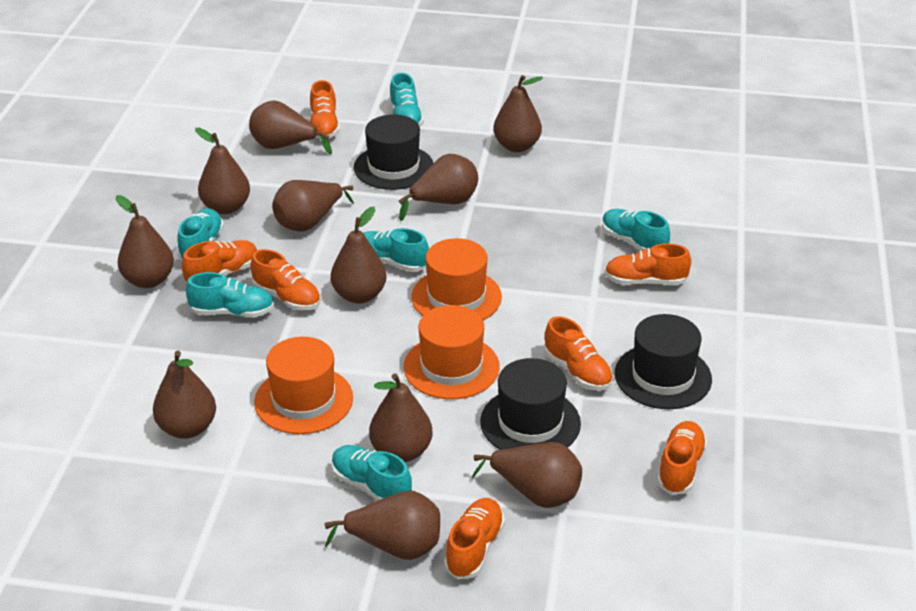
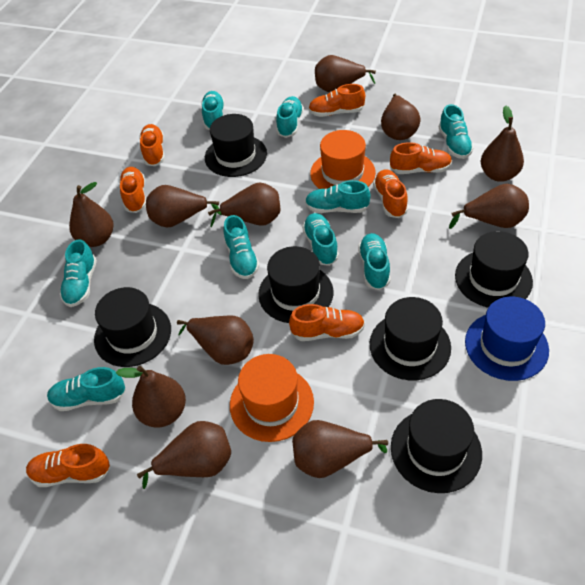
black hat: [354,115,433,190] [480,358,581,450] [615,314,712,409] = 3 -> [94,287,171,367] [205,114,267,177] [258,246,333,323] [370,297,451,380] [391,399,482,493] [455,231,533,307] = 6
blue hat: none = 0 -> [465,297,549,381] = 1
orange hat: [254,337,353,434] [404,305,500,399] [411,238,502,320] = 3 -> [230,354,314,442] [310,130,376,189] = 2
turquoise shoe: [178,208,224,260] [186,272,274,317] [331,445,412,501] [363,228,429,272] [389,73,424,127] [602,209,670,251] = 6 -> [47,367,126,411] [60,239,97,307] [201,91,225,130] [223,215,260,279] [276,96,304,138] [302,213,339,266] [305,180,370,213] [358,233,390,290] [439,104,474,159] = 9

